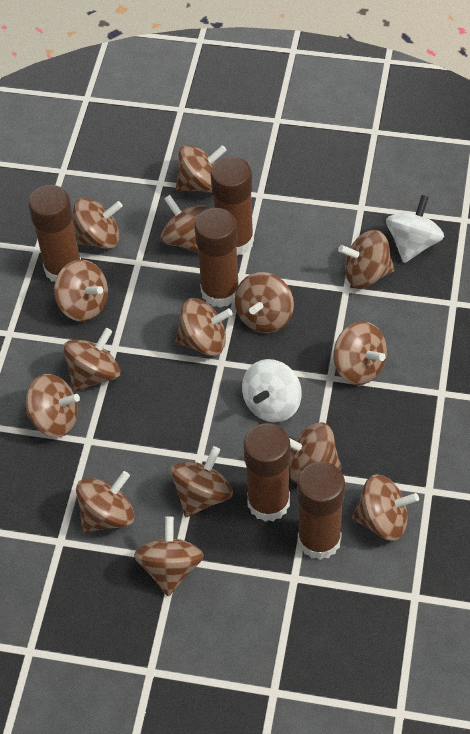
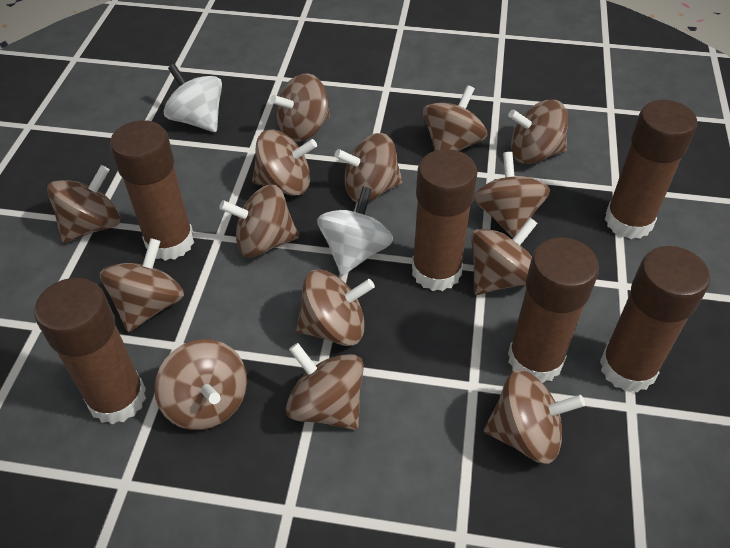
brown glue stick: [28,185,81,282] [194,208,239,308] [210,156,254,255] [243,423,290,522] [297,462,345,560] = 5 -> [34,278,146,424] [110,120,194,261] [412,149,477,291] [508,238,599,383] [600,246,710,392] [605,100,697,239] = 6
brown spinning top: [26,374,80,437] [54,259,108,321] [63,328,120,392] [73,198,123,249] [76,471,134,533] [134,516,204,596] [160,195,211,252] [170,446,233,517] [175,298,233,356] [176,145,227,193] [235,272,294,333] [289,422,342,484] [334,321,387,385] [338,230,395,288] [352,474,419,541] = 15 -> [47,165,121,243] [100,238,184,332] [154,339,247,430] [219,184,299,258] [252,130,317,196] [270,73,330,142] [286,343,364,430] [296,269,375,346] [335,133,403,203] [423,85,487,151] [471,218,538,295] [474,152,550,238] [484,370,585,464] [508,100,568,164] = 14

